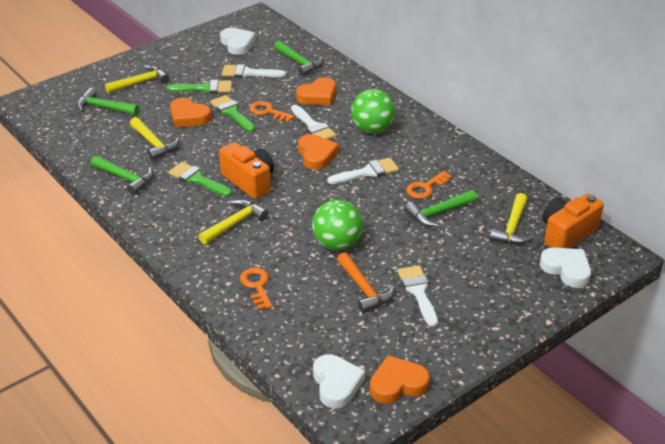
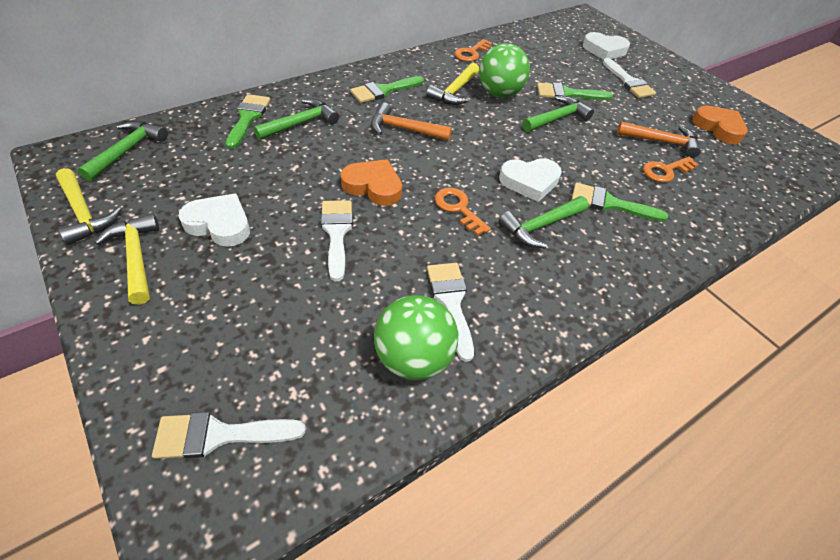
green brush: [166,80,232,94] [168,162,232,197] [210,95,255,132] = 3 -> [225,94,270,149] [350,76,424,103] [537,82,613,100] [571,183,668,222] = 4
orange camera: [219,142,274,199] [542,194,604,248] = 2 -> none = 0
orange hammer: [337,252,395,313] = 1 -> [371,102,452,141] [617,121,701,158] = 2
orange heart: [170,98,211,127] [296,77,336,105] [298,134,339,170] [370,355,430,404] = 4 -> [341,159,402,206] [692,105,748,144] = 2
yellow hammer: [105,65,169,94] [130,117,179,160] [198,199,268,245] [490,193,533,244] = 4 -> [56,168,121,245] [95,213,159,305] [426,63,479,105] = 3

